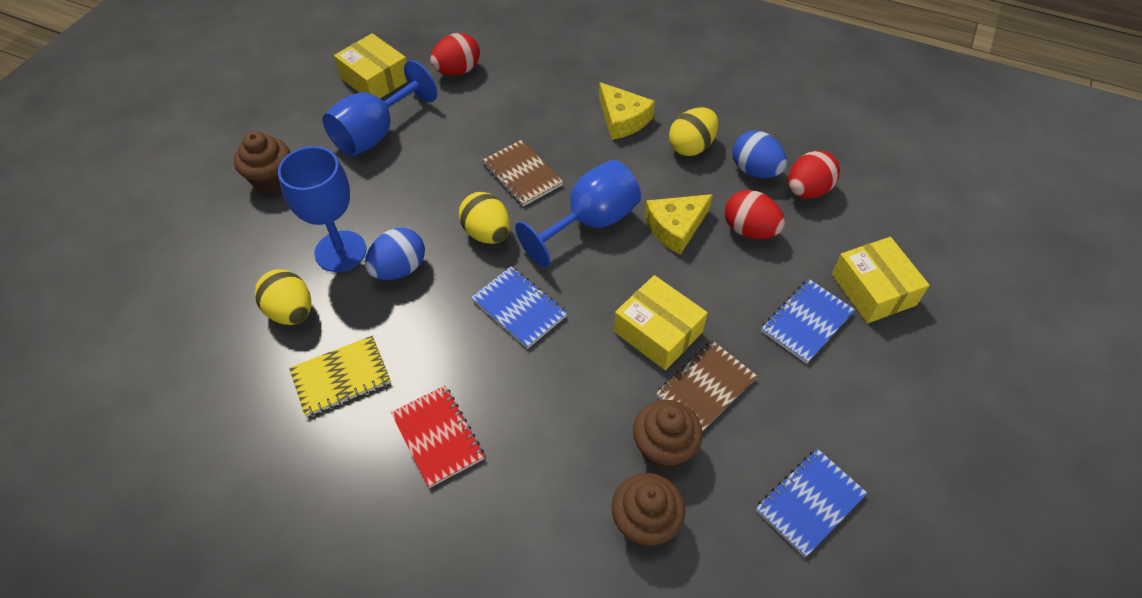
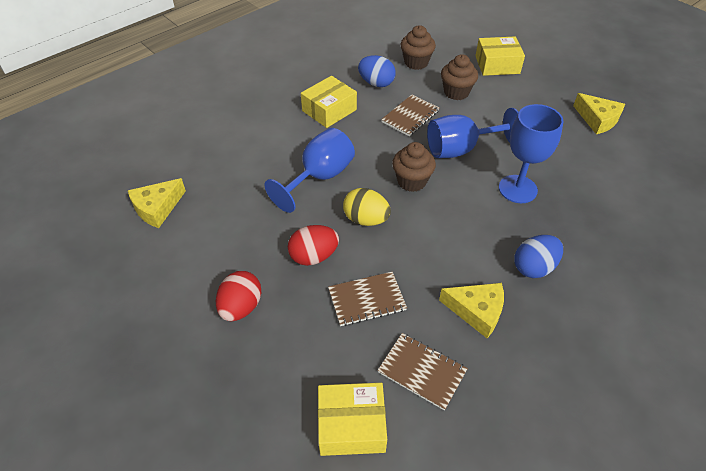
blue notebook: [471,266,567,349] [756,449,868,557] [761,279,855,364] = 3 -> none = 0
brown notebook: [482,140,563,206] [656,341,757,431] = 2 -> [328,272,407,326] [378,333,468,410] [381,95,439,136] = 3
red egg: [430,33,480,76] [725,190,785,239] [788,150,840,199] = 3 -> [216,271,261,321] [288,225,339,266] = 2
red notebook: [391,386,485,488] = 1 -> none = 0
yellow cheese: [599,82,655,140] [645,194,713,255] = 2 -> [128,178,186,228] [439,283,504,338] [573,93,625,134] = 3
yellow egg: [255,269,311,325] [459,192,510,244] [669,107,718,156] = 3 -> [343,188,391,226] = 1
yellow notebook: [289,336,391,417] = 1 -> none = 0

